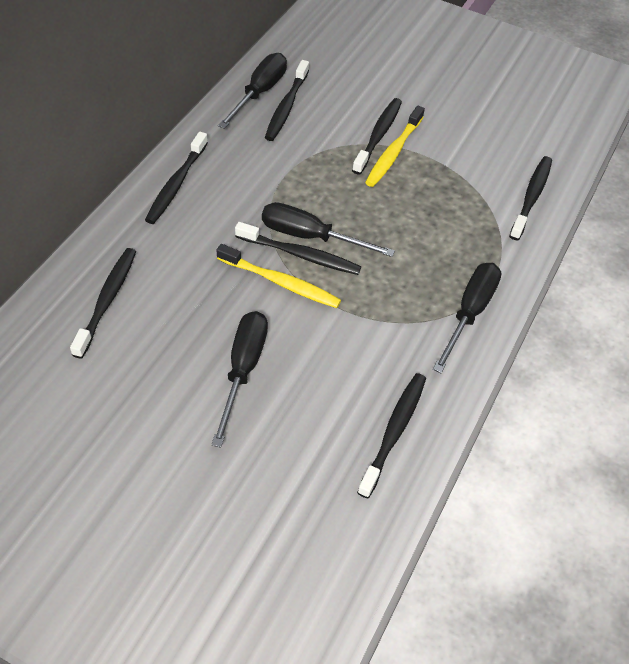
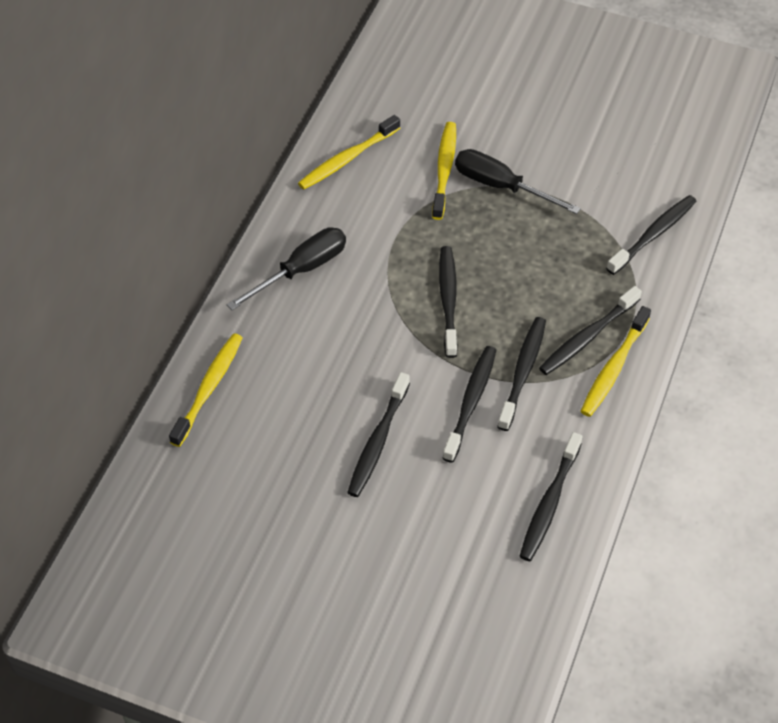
black screwdriver: [211,311,268,448] [218,53,287,129] [262,202,395,257] [433,263,502,373] = 4 -> [227,227,346,310] [455,149,581,214] = 2
yellow toothbrush: [217,244,341,308] [365,106,425,187] = 2 -> [169,333,242,447] [298,115,400,190] [432,122,456,220] [580,306,651,417] = 4

